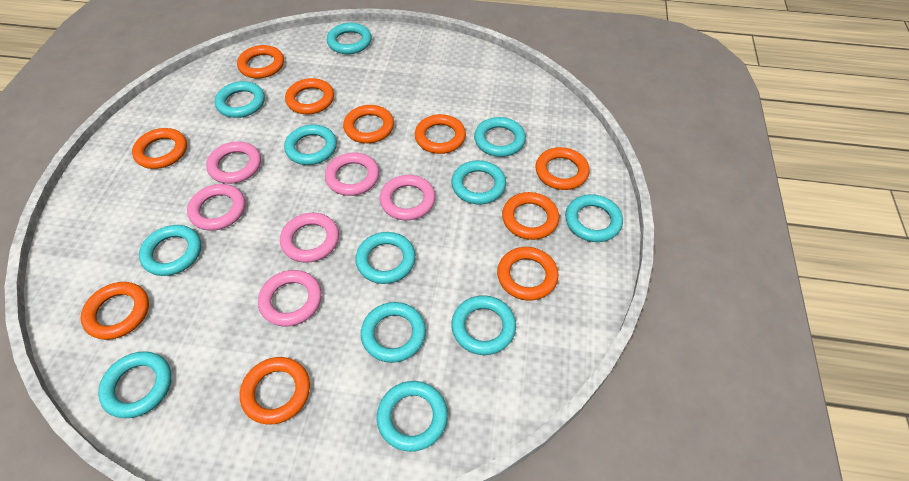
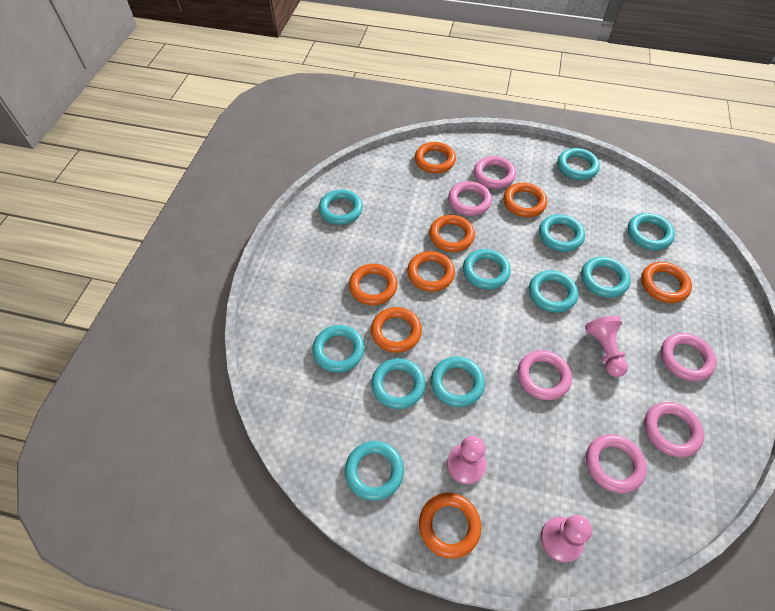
orange ring: [81,282,149,340] [132,128,187,169] [237,45,284,79] [240,357,310,425] [285,78,334,114] [343,105,394,143] [415,114,466,154] [497,247,558,301] [502,192,559,240] [536,147,589,190] = 10 -> [349,264,397,305] [371,307,422,353] [407,251,455,292] [415,142,456,173] [419,493,481,559] [429,215,475,252] [503,183,547,217] [641,262,692,303] = 8
pink pawn: none = 0 -> [447,436,486,484] [541,515,592,562] [585,316,628,377] = 3
turquoise ring: [98,351,172,418] [139,225,201,276] [215,81,265,118] [284,125,337,165] [327,23,372,54] [355,232,416,284] [361,302,426,363] [377,381,448,452] [451,160,506,204] [451,295,516,355] [474,117,526,157] [565,194,623,242] = 12 -> [312,325,365,372] [319,190,363,225] [345,441,404,501] [371,358,425,409] [431,356,485,407] [463,249,511,289] [529,270,578,313] [539,214,585,252] [557,148,600,180] [581,257,631,298] [628,213,675,250] = 11

